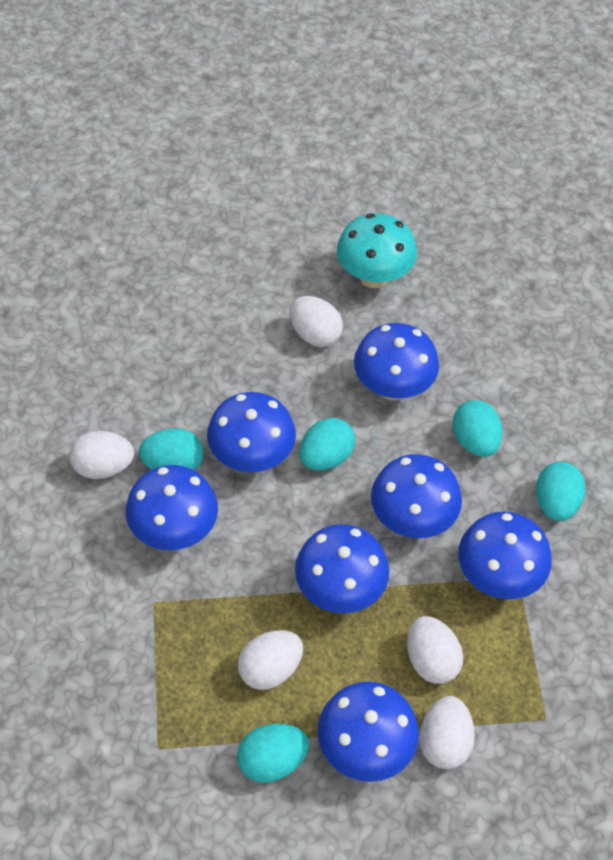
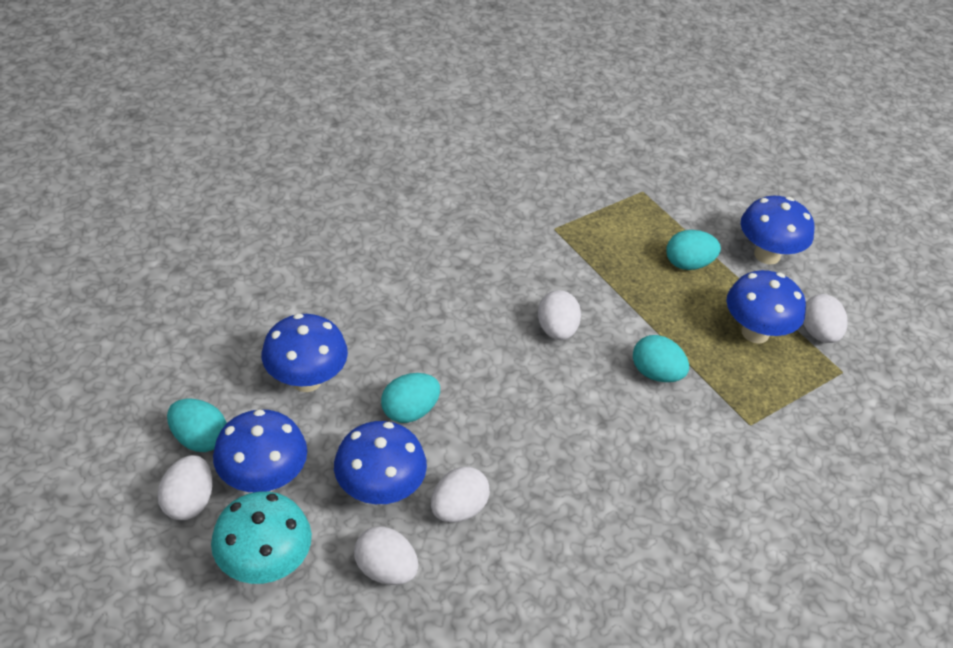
blue mushroom: [126,465,218,550] [207,392,296,472] [295,524,389,613] [317,681,419,782] [354,323,439,400] [371,454,462,538] [458,511,552,599] = 7 -> [213,409,307,492] [262,313,348,392] [334,421,427,505] [726,270,806,344] [741,196,814,265] = 5
turquoise egg: [138,429,204,471] [237,724,309,783] [299,418,355,470] [453,400,503,457] [536,461,585,521] = 5 -> [167,399,227,452] [381,373,440,423] [633,335,689,382] [666,230,721,270] = 4

